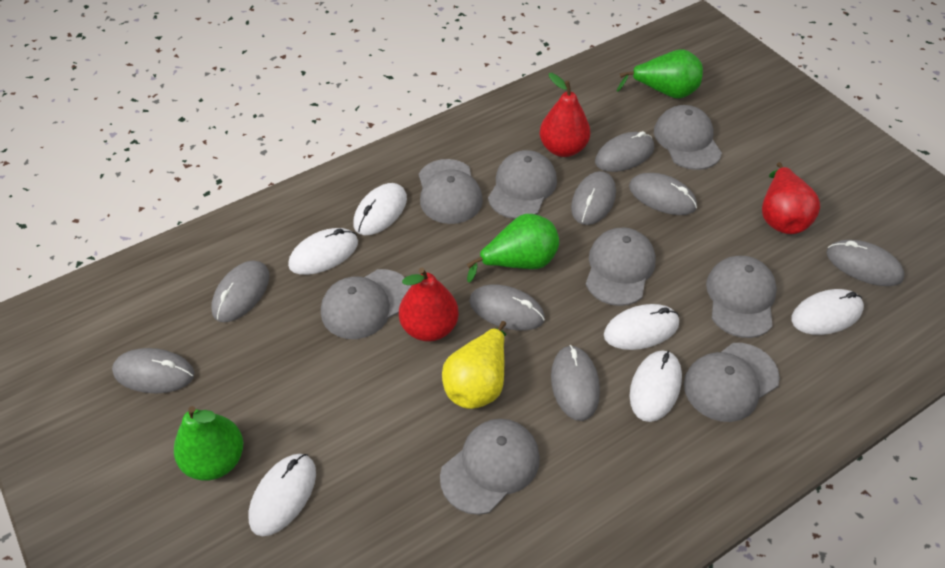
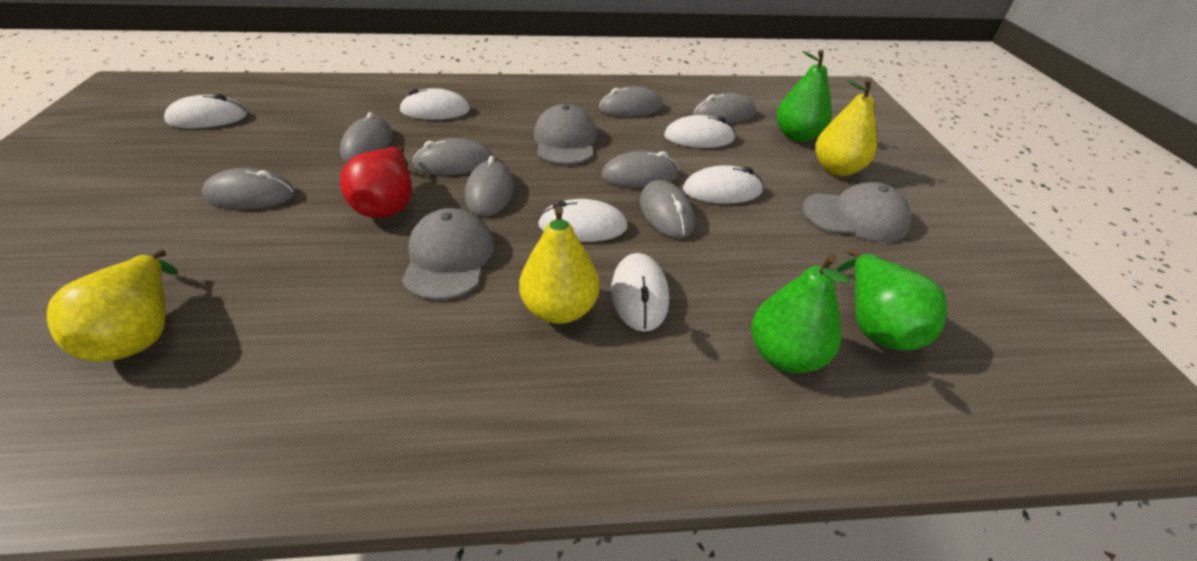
grey cap: [321,269,411,339] [419,159,483,224] [440,419,540,515] [488,150,557,219] [586,227,656,306] [654,105,722,170] [684,343,780,422] [706,256,777,338] = 8 -> [402,208,494,300] [534,104,597,165] [803,182,911,242] = 3
red pear: [399,268,459,342] [540,73,590,157] [762,162,820,234] = 3 -> [340,147,412,218] = 1
yellow pear: [442,321,506,409] = 1 -> [47,249,178,362] [519,206,600,324] [815,79,877,176] = 3

